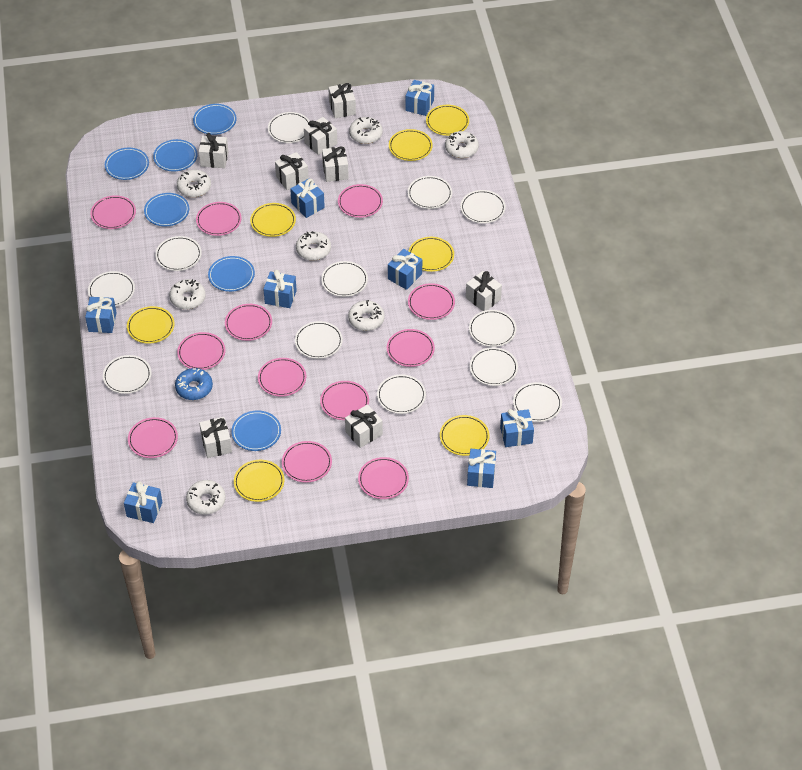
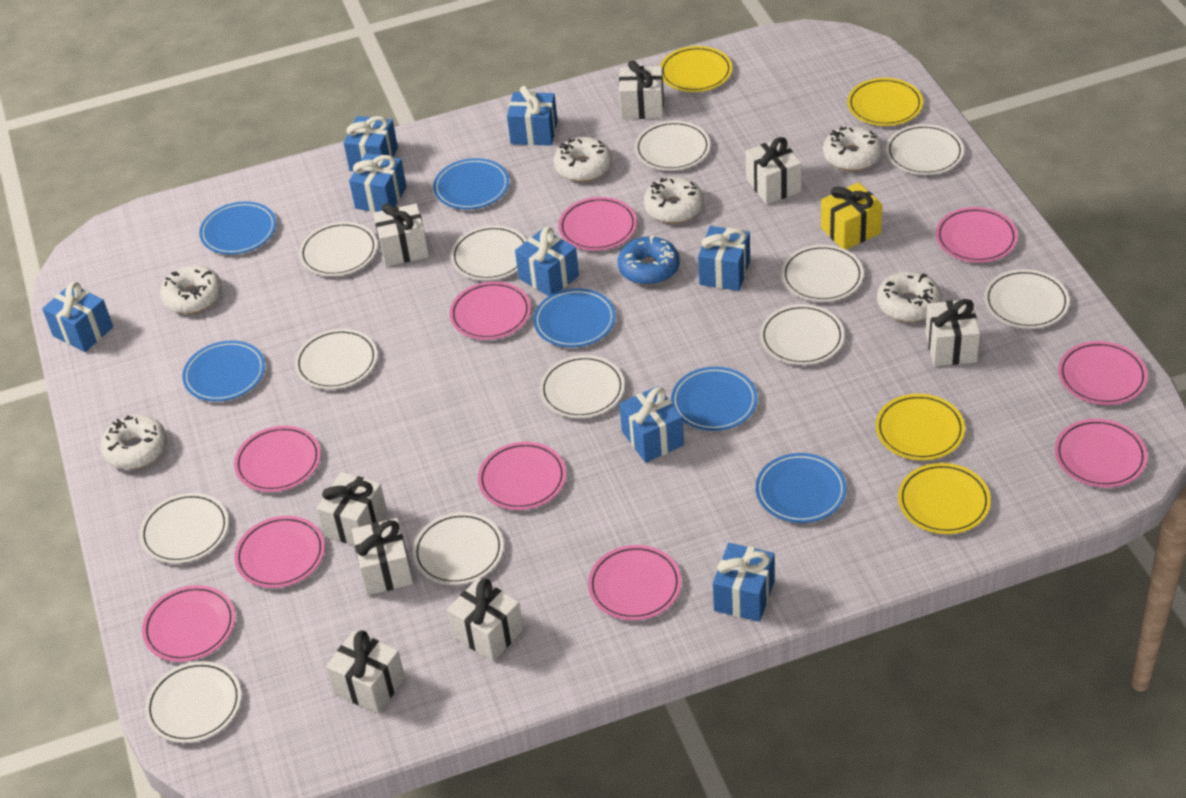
pink plate: [90,195,136,229] [128,417,178,458] [177,332,225,370] [196,202,241,236] [225,304,272,341] [258,358,306,396] [282,441,332,483] [320,381,369,420] [338,184,383,218] [358,457,409,499] [387,329,435,367] [408,283,455,320] = 12 -> [142,585,235,662] [234,426,321,492] [234,516,325,588] [449,281,531,340] [478,442,566,510] [558,197,637,251] [588,545,682,620] [936,207,1018,263] [1055,419,1148,488] [1058,341,1148,405] = 10
white donut: [169,279,206,309] [177,170,211,197] [186,480,226,515] [296,231,331,261] [348,300,385,331] [349,117,383,144] [445,131,479,158] = 7 -> [100,415,167,469] [160,265,222,314] [554,137,612,182] [644,177,704,223] [823,126,882,171] [877,271,942,322] = 6
yellow gift: none = 0 -> [821,182,882,250] = 1
yellow plate: [127,306,175,344] [234,460,285,502] [250,203,296,237] [389,129,433,161] [409,237,454,272] [426,105,469,136] [440,415,490,456] = 7 -> [660,46,732,92] [847,78,923,126] [876,394,965,460] [898,463,991,534] = 4

